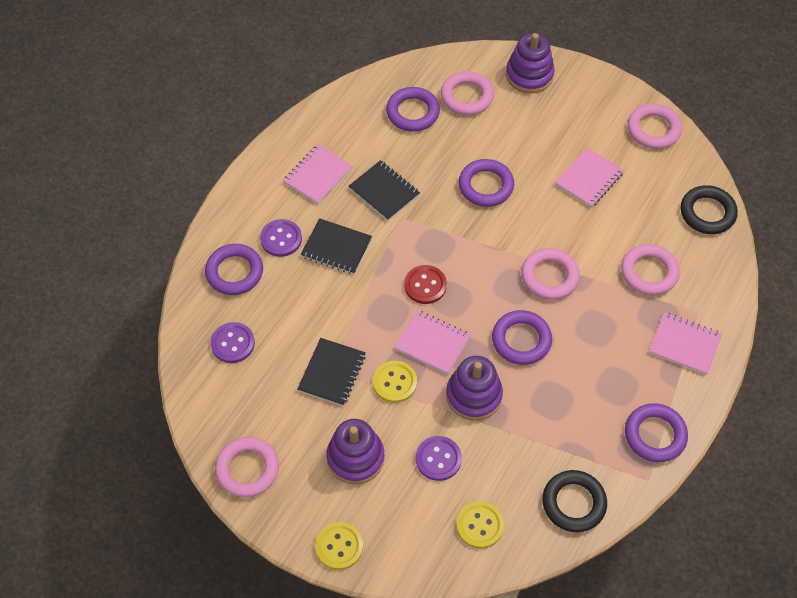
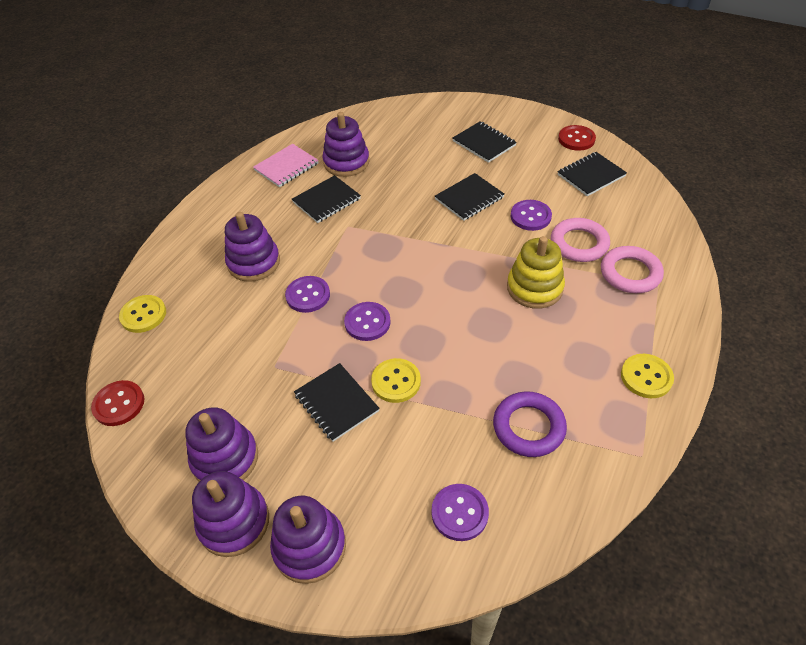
black notebook: [297,338,366,406] [301,218,372,274] [349,160,420,221] = 3 -> [292,175,361,223] [294,363,380,442] [435,173,504,221] [453,121,517,163] [558,152,627,196] = 5
black ring: [542,470,607,532] [681,185,738,234] = 2 -> none = 0
pink notebook: [283,145,353,204] [394,310,470,374] [555,147,624,208] [649,312,722,375] = 4 -> [253,144,319,187] = 1
pink ring: [215,437,279,498] [441,71,494,115] [521,248,580,300] [621,244,680,295] [628,103,682,149] = 5 -> [551,218,610,262] [601,246,664,293] = 2
purple button: [211,322,255,363] [260,219,302,257] [416,436,462,481] = 3 -> [285,276,330,313] [344,302,391,341] [431,484,489,541] [511,200,552,231] = 4
purple ring: [205,244,263,295] [386,87,440,132] [459,159,514,207] [492,310,552,365] [625,403,688,462] = 5 -> [493,391,567,457] = 1
purple stacking toy: [327,419,385,484] [446,356,503,420] [506,33,555,93] = 3 -> [185,407,258,481] [192,471,269,557] [225,212,280,282] [270,496,346,584] [322,112,369,177] = 5
red button: [404,265,447,304] = 1 -> [91,380,144,426] [558,125,596,151] = 2
yellow stacking toy: none = 0 -> [507,236,565,309] = 1

